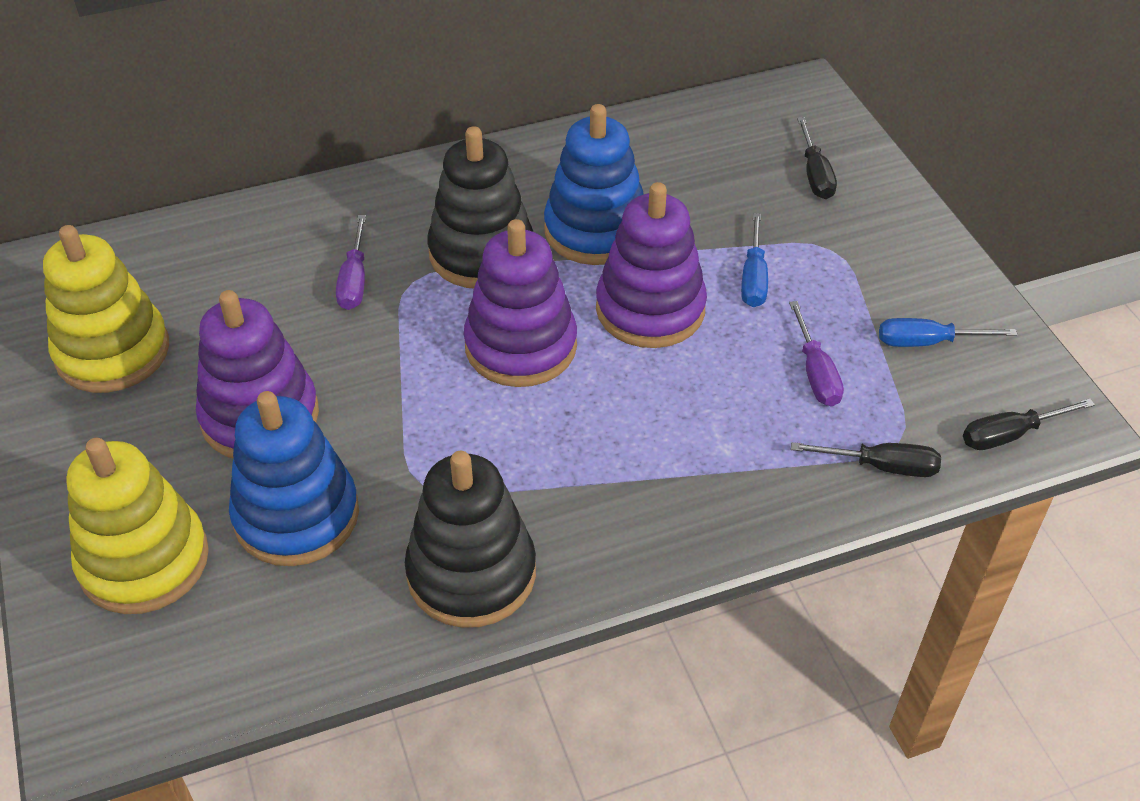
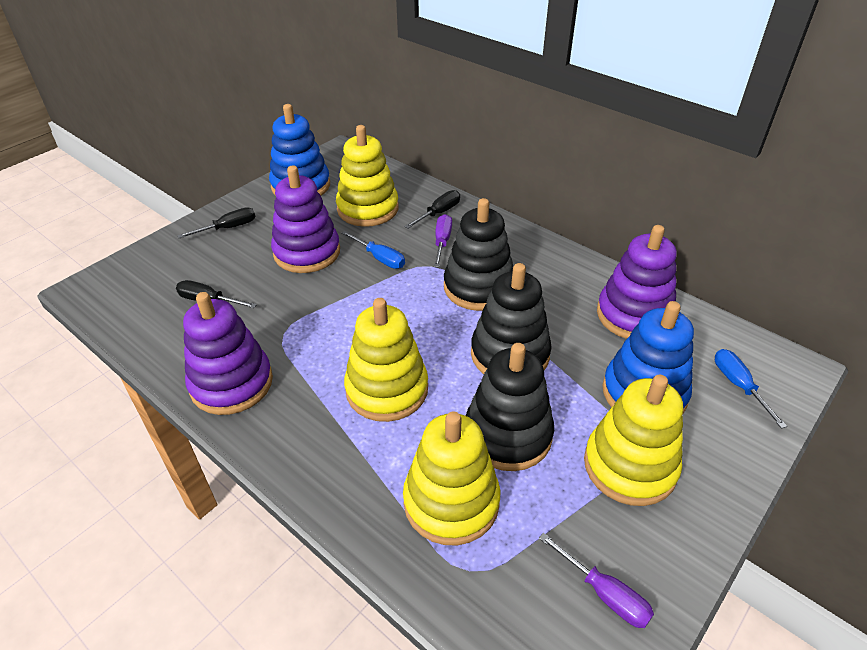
black stacking toy: [405,451,536,628] [427,126,533,289] = 2 -> [444,198,513,311] [466,343,554,471] [471,263,552,374] = 3
yellow stacking toy: [43,225,169,393] [67,438,209,614] = 2 -> [336,125,399,227] [344,298,428,422] [403,412,500,545] [584,375,683,506] = 4

